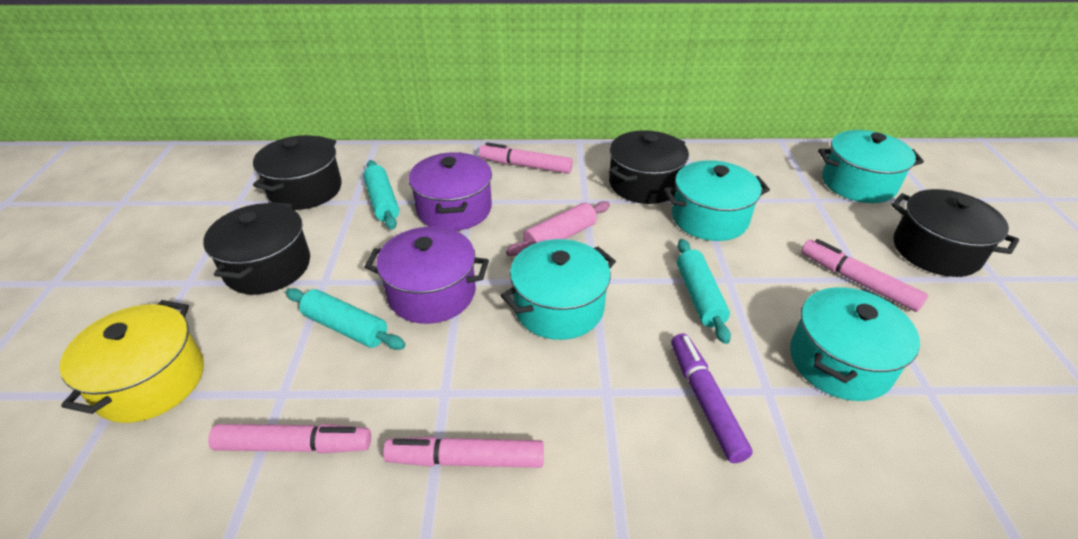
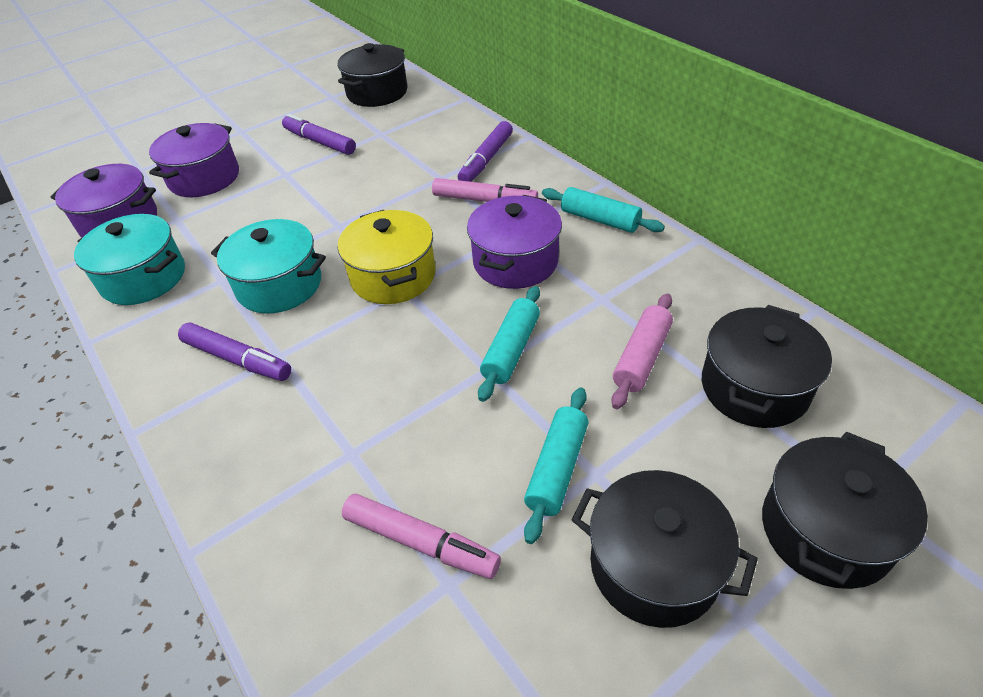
pink marker: [208,424,371,453] [383,436,544,468] [479,142,573,174] [801,239,928,312] = 4 -> [342,494,501,579] [432,178,538,202] = 2
purple marker: [671,333,753,463] = 1 -> [178,322,291,381] [282,114,356,155] [458,121,513,182] = 3
purple pot: [365,226,489,324] [409,152,492,231] = 2 -> [50,164,157,238] [149,123,239,197] [467,195,562,289] = 3
turquoise pot: [501,239,616,340] [663,160,770,241] [790,287,920,401] [818,130,924,203] = 4 -> [74,214,185,305] [211,219,326,313] = 2

